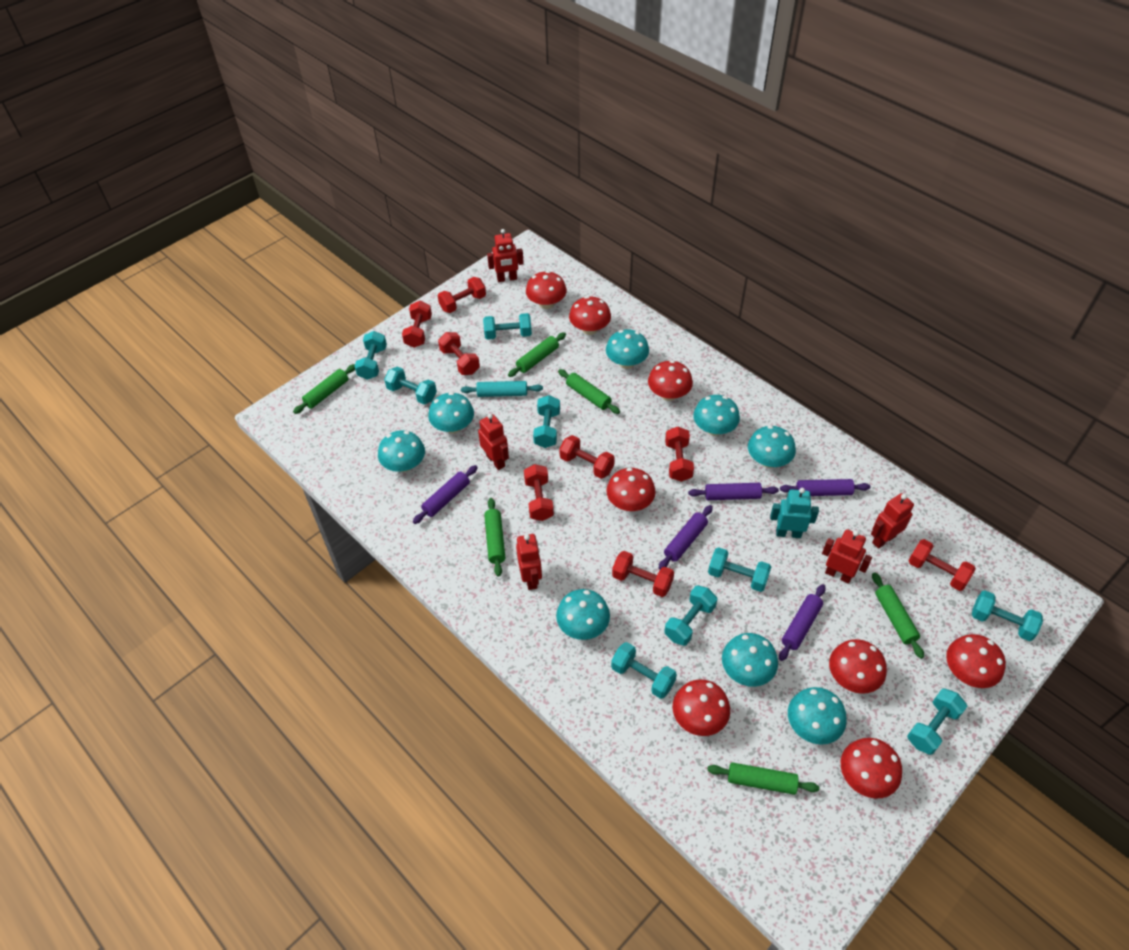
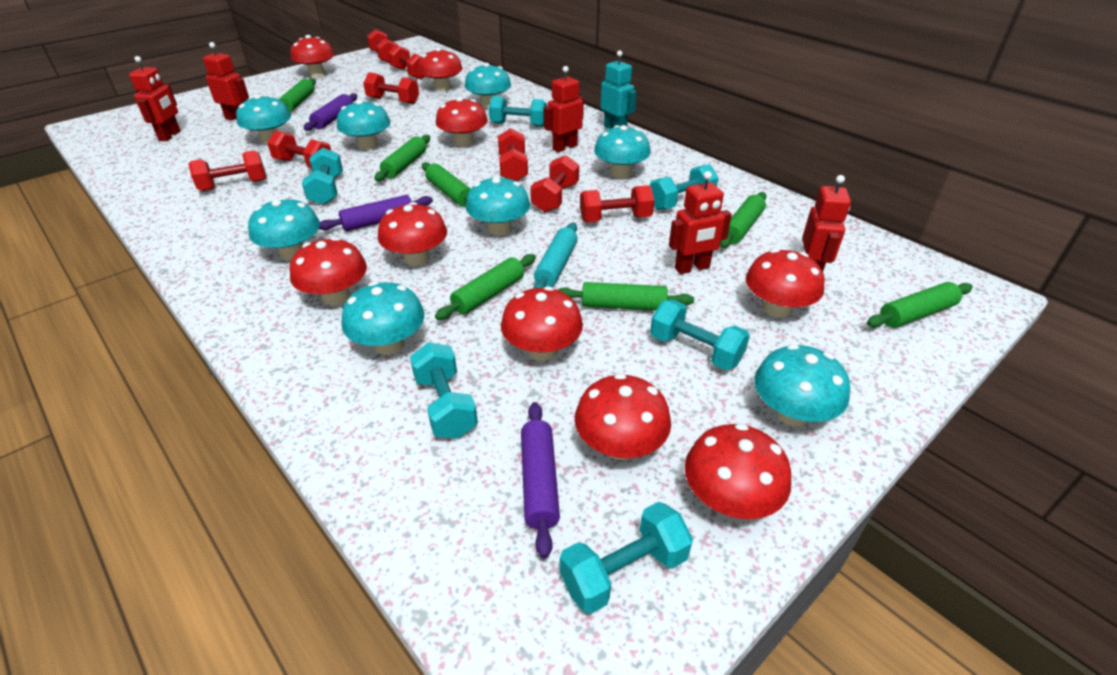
green rolling pin: [293,364,355,414] [484,498,505,577] [508,332,566,377] [558,369,620,414] [707,762,819,795] [872,572,924,659] = 6 -> [279,78,316,112] [374,135,430,181] [422,162,471,206] [435,254,536,320] [558,282,694,311] [720,192,766,248] [867,282,973,328] = 7
purple rolling pin: [413,465,478,524] [659,505,713,569] [688,483,779,500] [779,584,826,661] [780,479,871,496] = 5 -> [304,93,357,131] [319,195,433,231] [521,402,560,558] = 3
red mushroom: [526,271,567,309] [569,296,611,335] [606,468,656,511] [648,360,693,401] [673,679,730,736] [829,639,887,694] [841,738,902,799] [946,634,1006,688] = 8 -> [290,237,367,305] [291,35,334,77] [378,202,447,266] [418,47,463,91] [436,97,488,147] [501,286,583,361] [575,373,671,460] [685,423,791,519] [746,249,825,318] = 9
turquoise dumbbell: [354,331,387,380] [384,367,437,404] [483,313,532,340] [533,395,560,448] [611,642,677,699] [664,585,717,646] [708,547,771,592] [907,688,967,755] [972,591,1043,641] = 9 -> [302,148,343,205] [410,342,478,438] [489,96,547,127] [560,502,693,614] [650,164,719,210] [650,300,750,370] = 6

